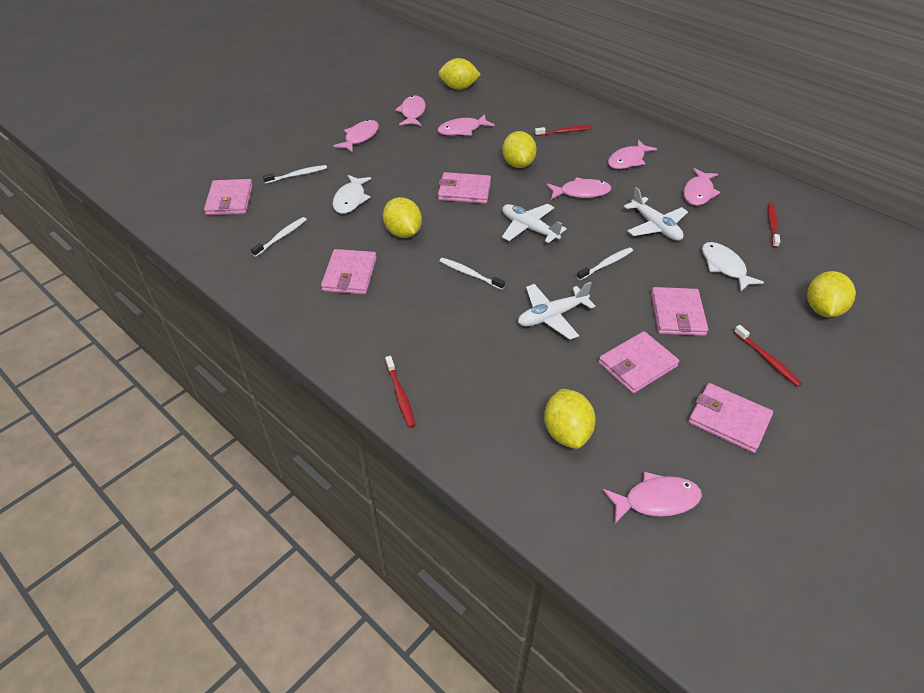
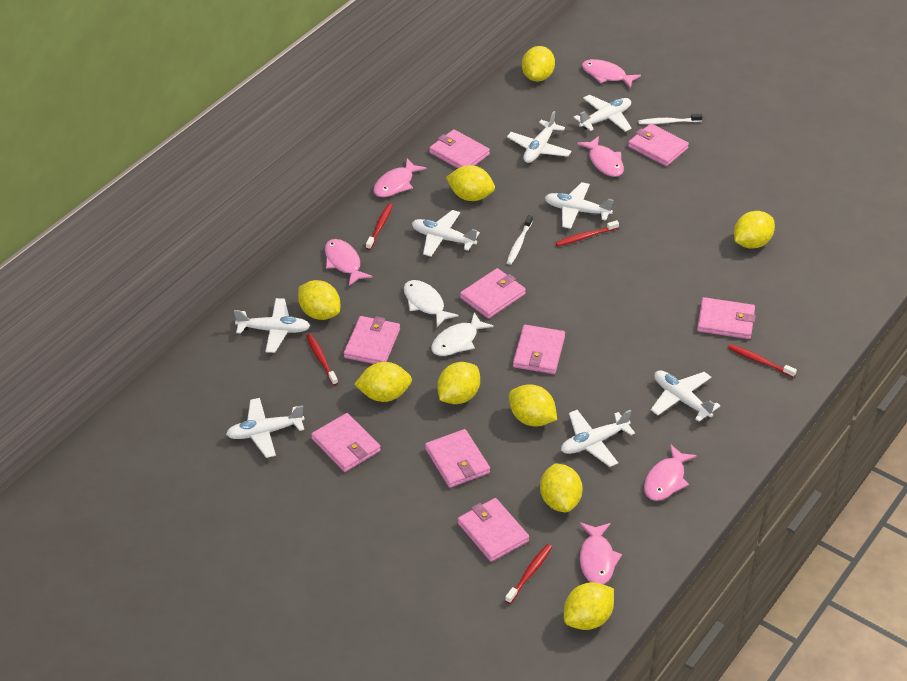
pink fish: [333,120,379,153] [395,95,426,126] [437,114,494,136] [546,177,611,199] [603,472,702,523] [608,140,657,169] [683,168,721,206] = 7 -> [325,239,373,286] [373,158,426,197] [577,136,624,177] [580,523,622,585] [582,59,641,88] [644,444,697,501] = 6
pink wallet: [204,179,253,215] [321,249,377,294] [438,172,491,204] [598,331,679,394] [651,287,708,336] [688,383,773,453] = 6 -> [311,413,381,472] [344,316,400,364] [425,429,490,488] [429,129,490,168] [458,498,529,562] [460,268,526,319] [513,325,565,374] [628,123,689,166] [697,297,755,339] = 9
red toothbrush: [385,356,415,428] [535,125,592,136] [734,325,802,387] [768,203,780,248] = 4 -> [306,334,338,385] [366,204,393,250] [505,544,552,604] [555,220,619,246] [728,344,797,378] = 5
white plane: [502,204,567,243] [518,282,595,340] [624,187,688,241] = 3 -> [226,398,305,458] [234,298,310,353] [412,210,480,257] [507,111,572,163] [545,182,614,229] [561,410,635,467] [574,95,632,132] [651,370,720,422] = 8
white toothbrush: [251,217,307,257] [262,165,327,184] [440,258,505,290] [577,247,633,280] = 4 -> [507,215,533,265] [638,114,703,124] = 2
yellow lemon: [383,197,422,238] [438,58,481,90] [502,131,537,168] [544,389,596,449] [807,271,856,317] = 5 -> [298,280,340,320] [354,362,412,402] [437,362,480,404] [446,165,495,201] [509,385,557,426] [522,46,555,81] [540,464,582,512] [564,582,614,630] [734,211,775,249] = 9

